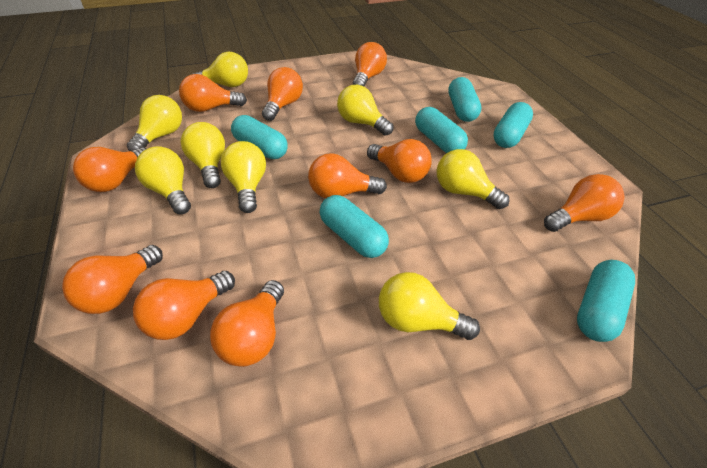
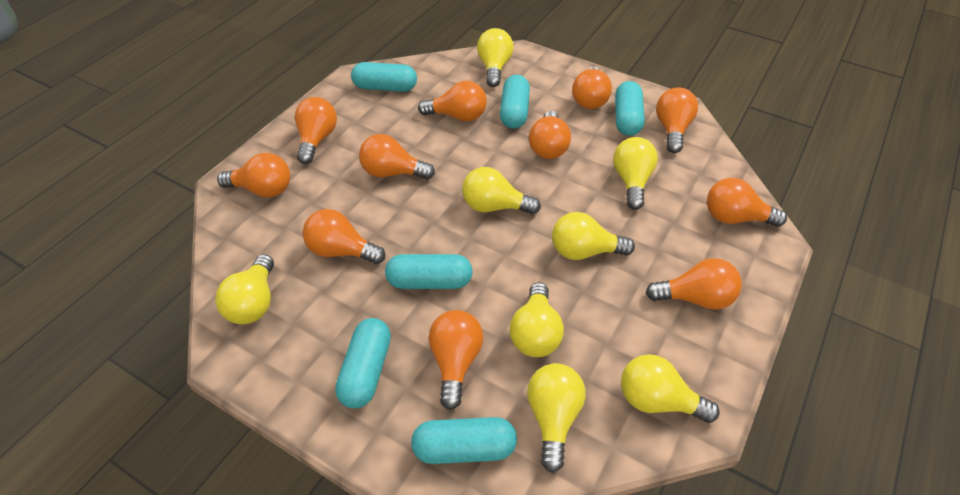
orange light bulb: [62,245,163,314] [73,147,146,192] [133,271,235,340] [179,74,247,112] [210,280,284,367] [262,67,303,121] [308,153,387,198] [353,42,387,86] [367,139,432,183] [544,174,625,232] = 10 -> [217,153,290,198] [295,97,337,164] [303,209,385,264] [359,134,435,180] [418,81,487,122] [429,310,483,410] [529,111,571,159] [572,67,612,109] [646,258,742,310] [656,87,698,153] [707,178,787,227] = 11

